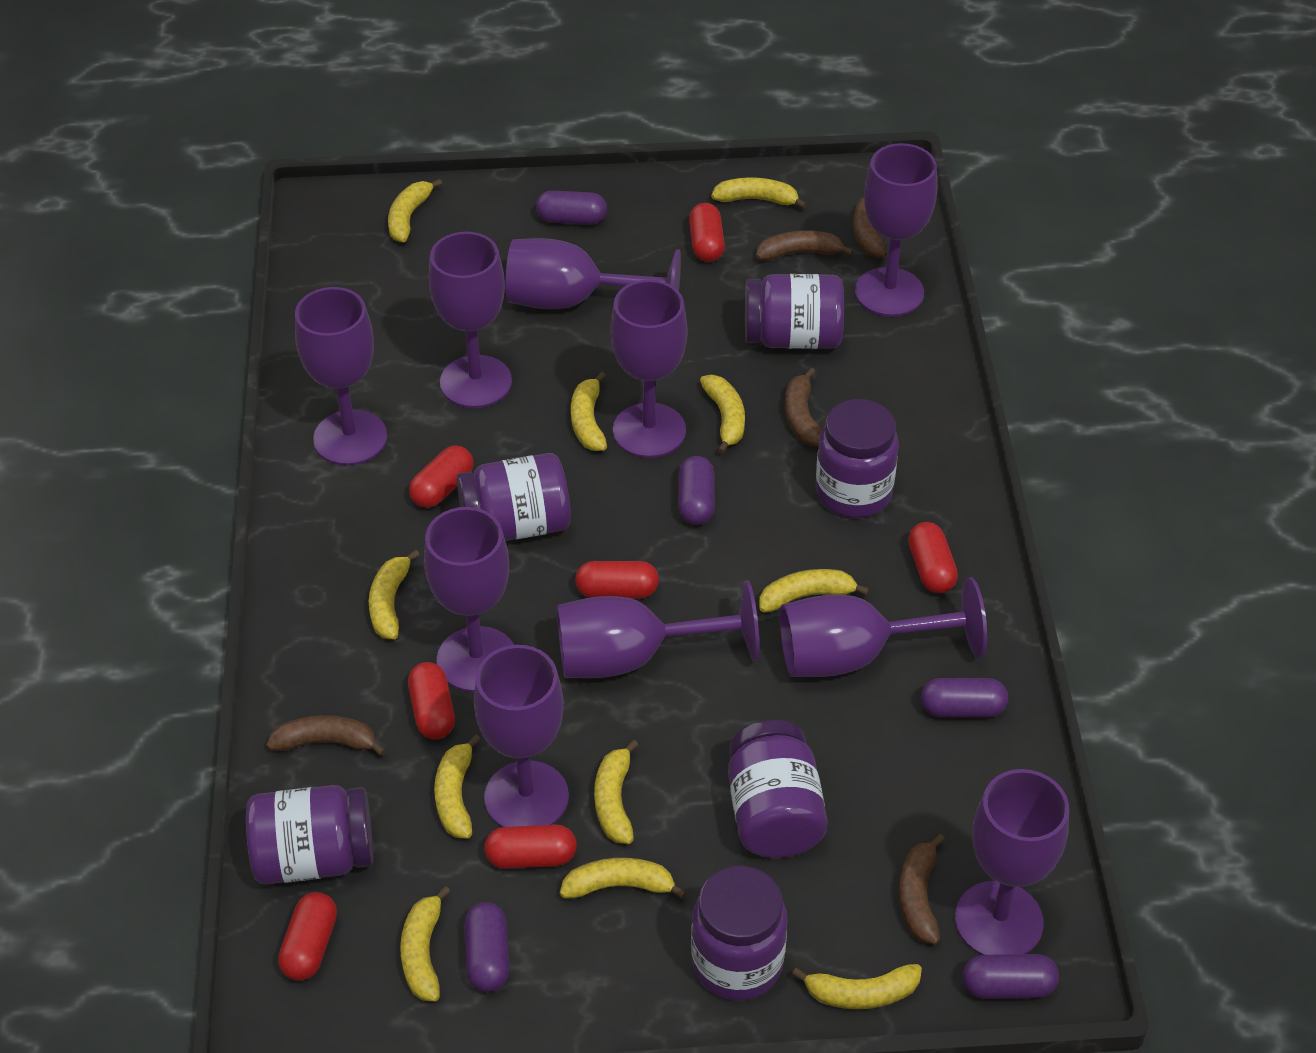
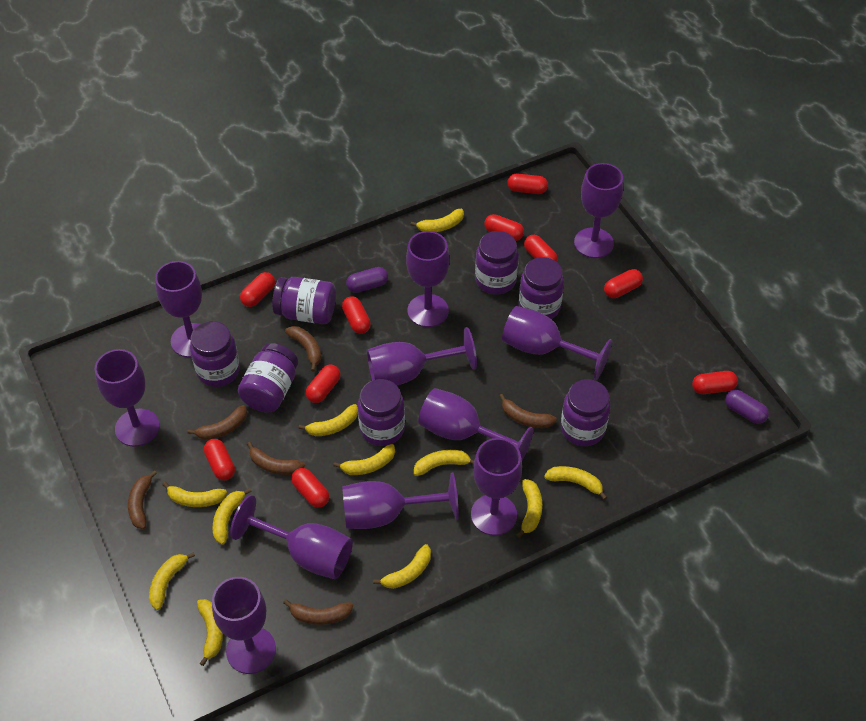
brown banana: [266,715,386,756] [756,230,854,261] [785,368,822,447] [853,197,887,258] [899,834,945,944] = 5 -> [128,470,157,529] [187,405,247,440] [247,442,305,475] [283,599,353,625] [285,326,321,371] [499,394,557,428] = 6
purple capsule: [464,902,510,992] [536,191,607,225] [678,456,715,525] [921,678,1008,717] [962,954,1059,999] = 5 -> [346,267,388,293] [725,390,769,424] = 2
purple goblet: [295,287,387,466] [424,507,514,692] [429,232,512,408] [474,645,569,827] [506,238,681,309] [557,581,759,678] [610,280,687,458] [780,577,987,677] [855,143,937,317] [955,769,1069,955] = 10 -> [95,349,160,447] [155,261,202,357] [212,577,276,674] [230,495,353,579] [342,473,459,529] [367,327,477,385] [406,231,449,327] [418,388,533,460] [471,438,522,536] [502,306,612,380] [574,163,623,258] = 11
purple jar: [246,785,373,885] [456,453,571,541] [691,866,787,1000] [728,720,828,858] [745,274,844,349] [816,399,899,518] = 6 -> [190,321,240,387] [238,343,298,412] [272,277,336,324] [358,379,405,446] [475,231,519,295] [519,257,564,319] [561,379,611,446] = 7
red capsule: [278,892,337,981] [408,662,455,740] [409,445,473,508] [484,824,577,869] [575,561,659,598] [689,203,725,262] [908,522,958,593] = 7 -> [204,439,235,480] [240,272,275,307] [291,468,329,508] [306,365,341,403] [342,296,371,334] [484,214,524,241] [507,174,548,194] [524,235,558,262] [604,269,643,298] [692,371,738,394] = 10

